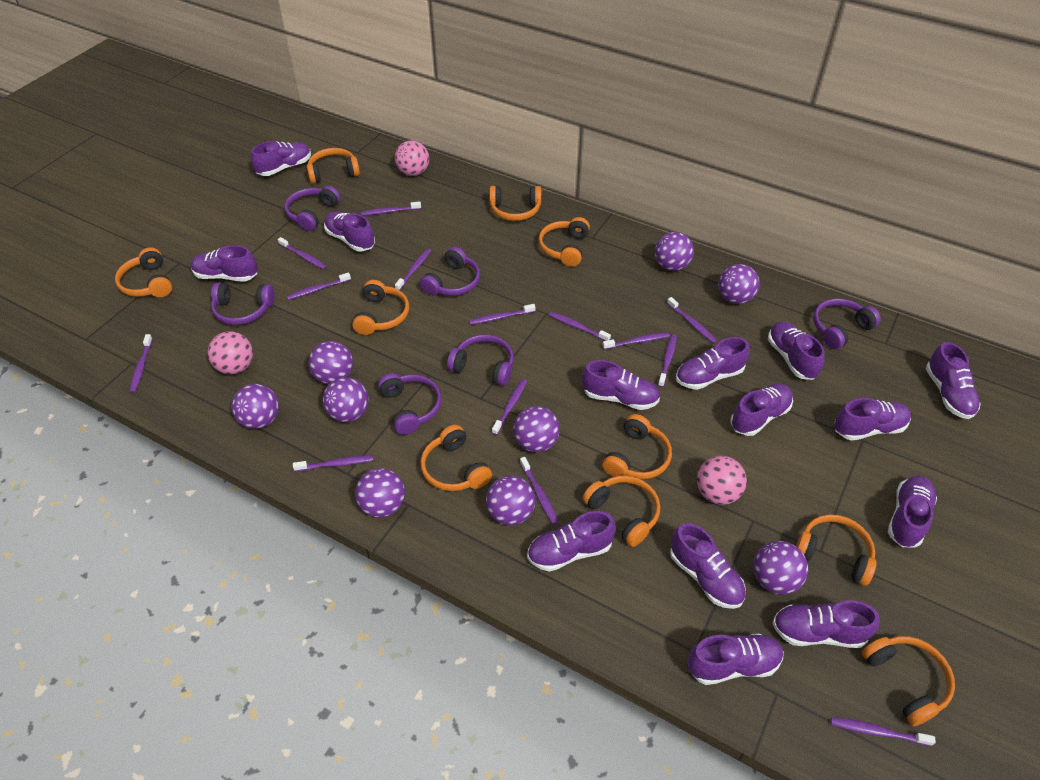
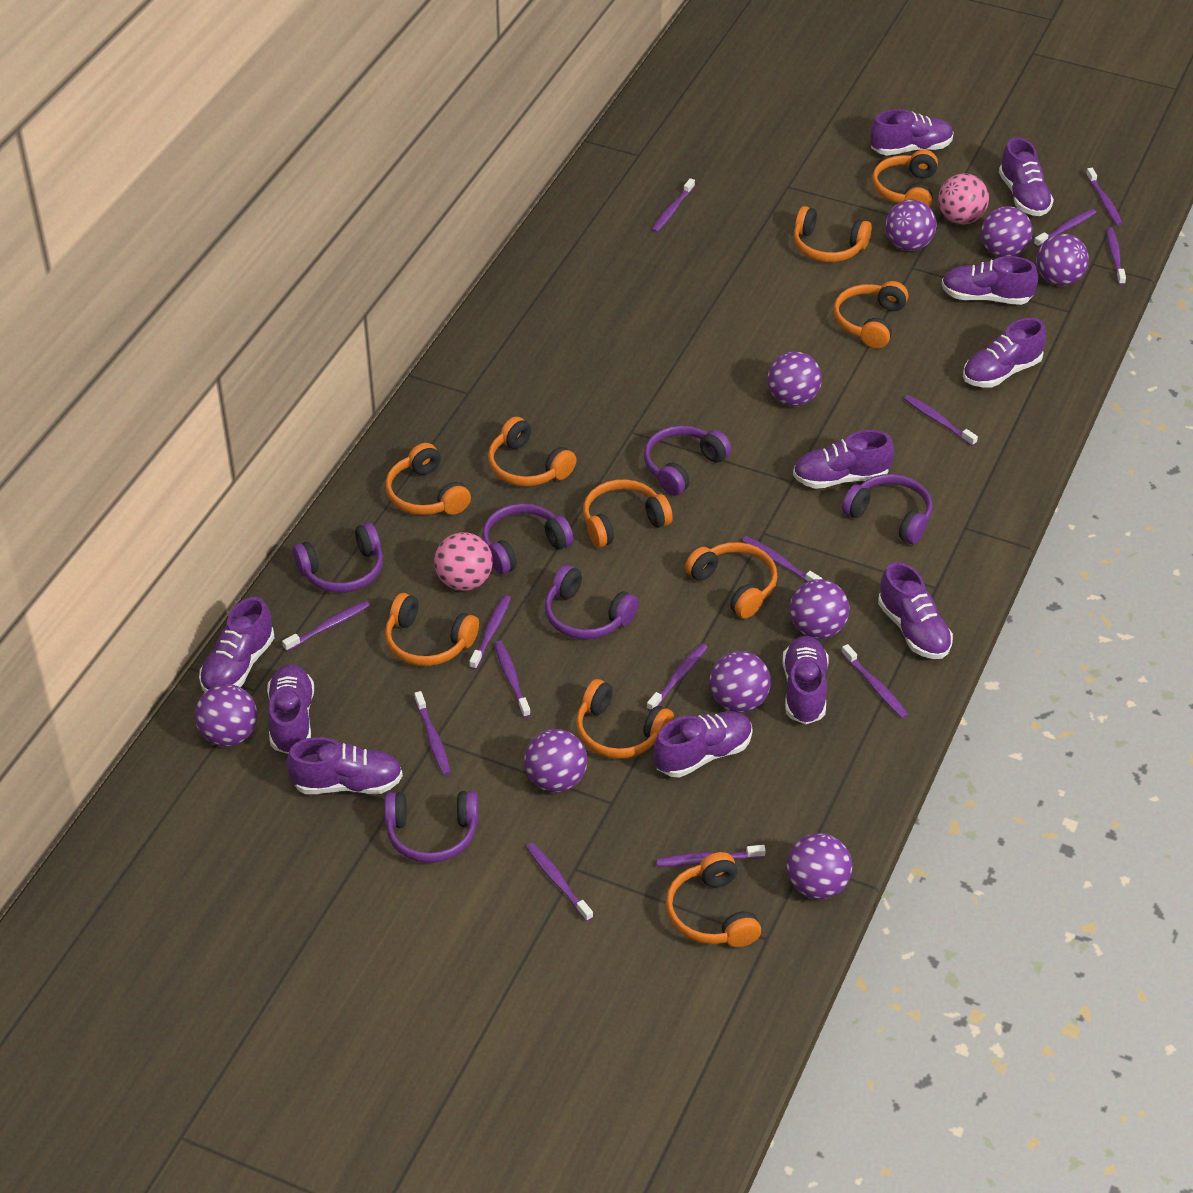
pink ball: [208,331,253,374] [395,140,429,176] [697,456,747,505] = 3 -> [434,532,493,591] [938,173,989,224] = 2
purple shoe: [190,245,258,282] [251,141,311,176] [324,211,375,252] [527,511,616,572] [582,360,660,410] [670,523,746,609] [676,337,750,390] [687,634,784,685] [730,384,793,436] [768,321,825,380] [773,600,880,648] [834,398,911,441] [888,476,937,548] [926,342,981,419] = 14 -> [199,597,275,692] [267,664,314,754] [286,737,403,794] [653,711,753,778] [782,636,828,724] [793,430,894,489] [870,109,954,156] [878,562,953,659] [941,256,1038,305] [963,318,1046,388] [999,137,1054,216] = 11

